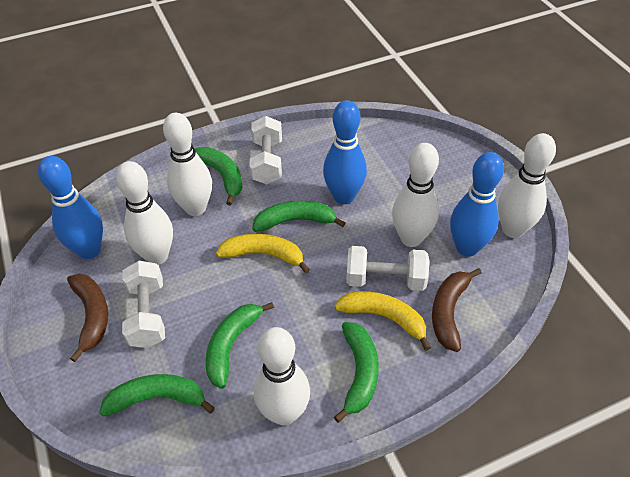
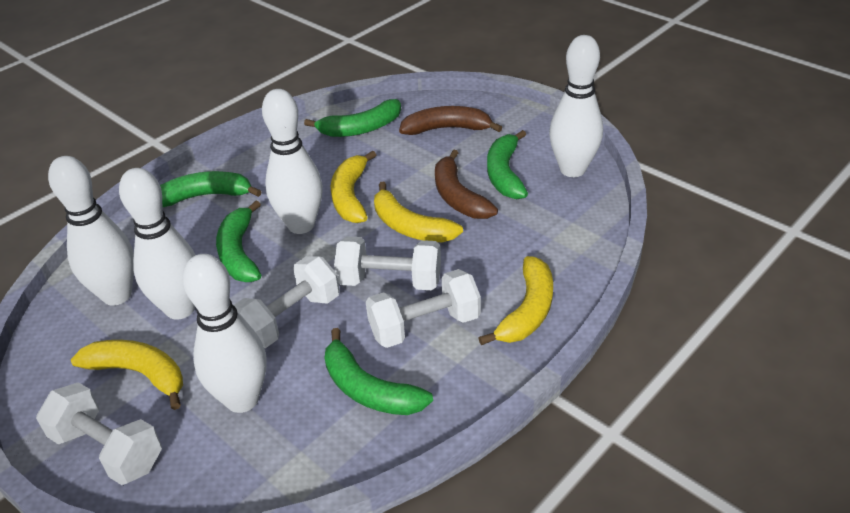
blue bowling pin: [38,156,103,259] [323,100,367,204] [450,152,504,257] = 3 -> none = 0
white dumbbell: [122,261,165,348] [249,116,282,184] [346,246,429,291] = 3 -> [36,382,162,485] [234,256,340,348] [334,236,441,290] [366,269,481,348] = 4
yellow banana: [216,233,310,273] [334,291,431,351] = 2 -> [71,340,183,410] [331,151,376,223] [374,182,463,242] [478,256,553,345] = 4

